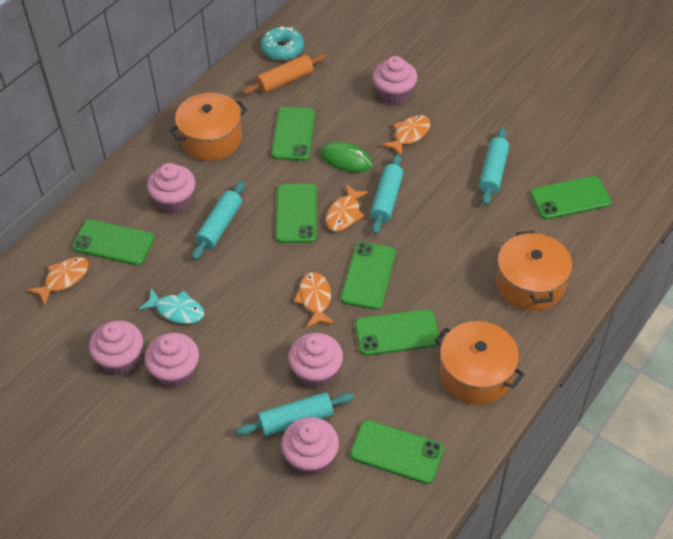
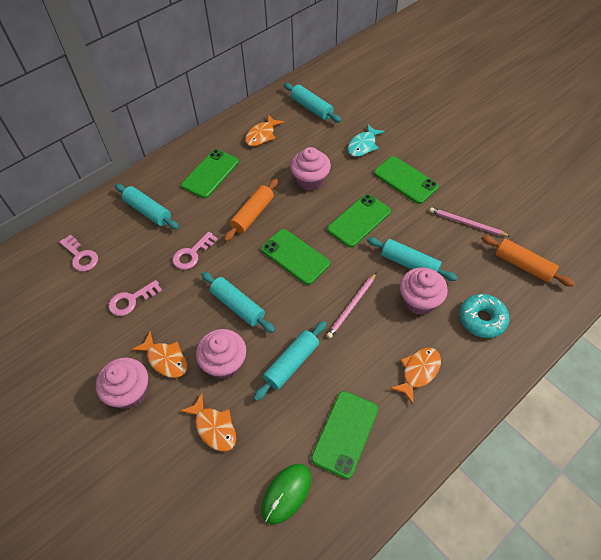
green phone: [72,219,155,266] [271,107,315,161] [276,184,317,243] [341,242,396,310] [350,420,444,484] [355,309,440,356] [530,176,611,220] = 7 -> [181,149,239,198] [261,229,330,285] [311,391,378,479] [327,194,391,248] [374,156,439,204] = 5
orange pot: [169,93,247,161] [435,321,525,405] [496,231,572,311] = 3 -> none = 0
orange rolling pin: [242,54,326,95] = 1 -> [224,179,278,242] [481,235,574,287] = 2
pink cupcake: [89,320,143,375] [144,333,199,388] [147,163,195,214] [281,417,339,476] [288,333,343,388] [373,56,417,105] = 6 -> [96,358,148,409] [196,329,246,379] [290,147,331,191] [400,268,448,315] = 4
pink key: none = 0 -> [60,234,98,272] [109,280,162,316] [172,232,218,270] = 3
pink pencil: none = 0 -> [326,272,377,338] [430,207,511,237] = 2
turquoise rolling pin: [192,181,245,260] [236,392,354,436] [370,154,404,234] [479,128,509,205] = 4 -> [115,184,179,229] [201,272,275,333] [254,321,327,401] [284,83,341,123] [367,237,458,281] = 5

